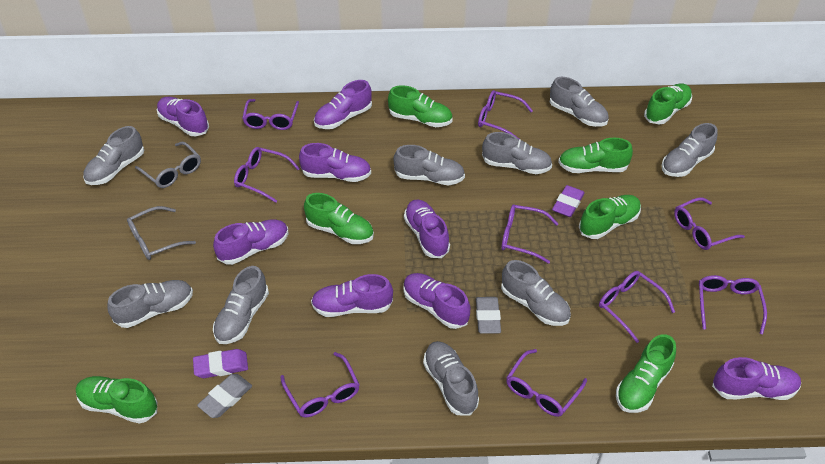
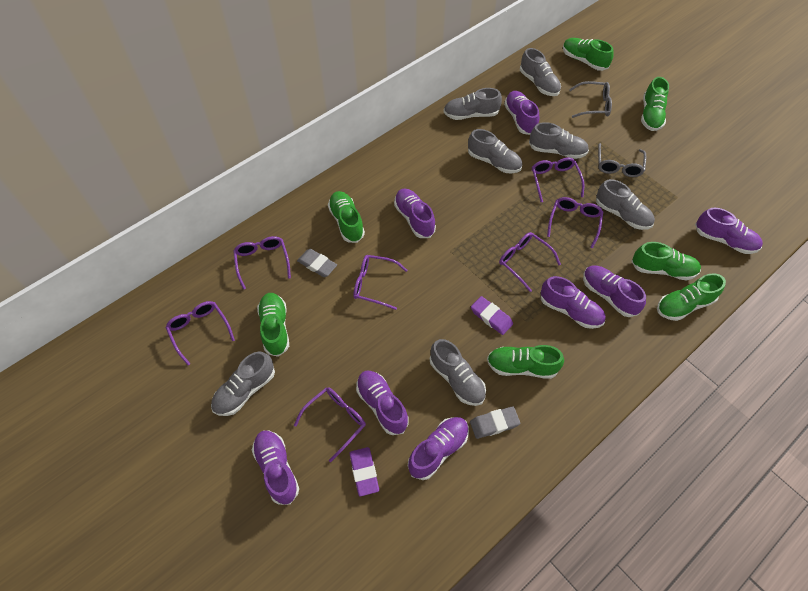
grey shoe: [83,126,144,185] [107,280,193,328] [213,266,269,344] [393,145,465,185] [423,341,479,416] [482,132,552,174] [501,260,571,326] [550,77,609,127] [662,123,717,177] = 9 -> [211,351,275,416] [430,339,486,406] [444,88,502,120] [468,129,522,173] [520,48,561,96] [529,122,589,159] [596,179,655,230] = 7
purple glasses: [234,147,300,203] [242,99,299,130] [280,352,360,417] [478,90,533,139] [501,205,558,264] [506,349,587,417] [599,271,675,343] [674,197,745,250] [699,275,767,334] = 9 -> [165,301,235,365] [233,236,291,290] [294,387,366,462] [353,255,408,310] [499,232,561,292] [532,158,584,202] [547,197,603,249] = 7

